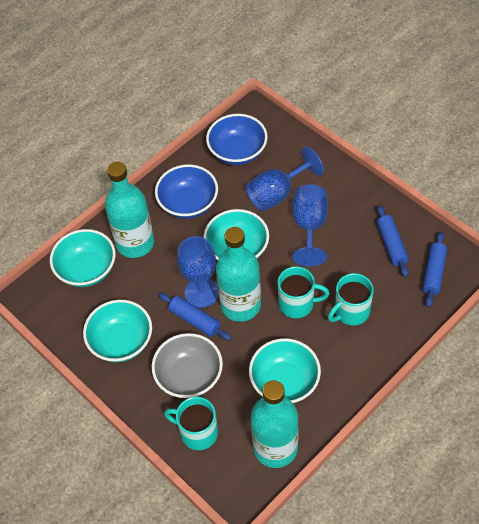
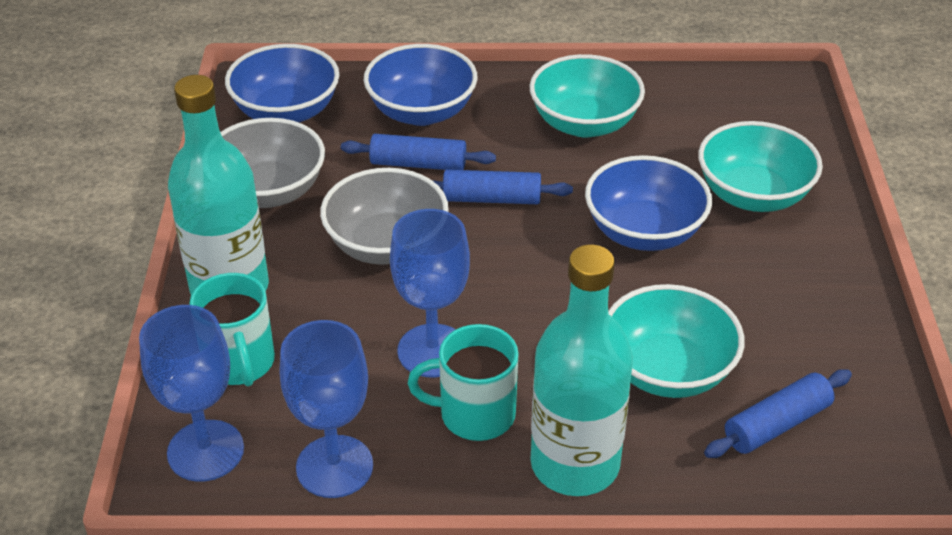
blue bowl: [155,164,218,219] [206,114,267,165] = 2 -> [225,44,339,123] [364,44,477,126] [585,155,712,251] = 3
grey bowl: [152,333,223,399] = 1 -> [220,118,325,208] [320,168,449,265] = 2
turquoise bottle: [105,162,154,258] [216,227,261,322] [251,380,299,468] = 3 -> [168,75,269,295] [531,245,633,496] = 2
turquoise bowl: [50,229,116,287] [83,300,152,362] [203,209,269,260] [249,338,321,403] = 4 -> [530,54,645,137] [608,284,745,398] [698,121,823,212] = 3
turquoise mug: [164,397,218,450] [278,266,330,318] [328,273,374,326] = 3 -> [189,273,275,387] [408,324,518,441] = 2

